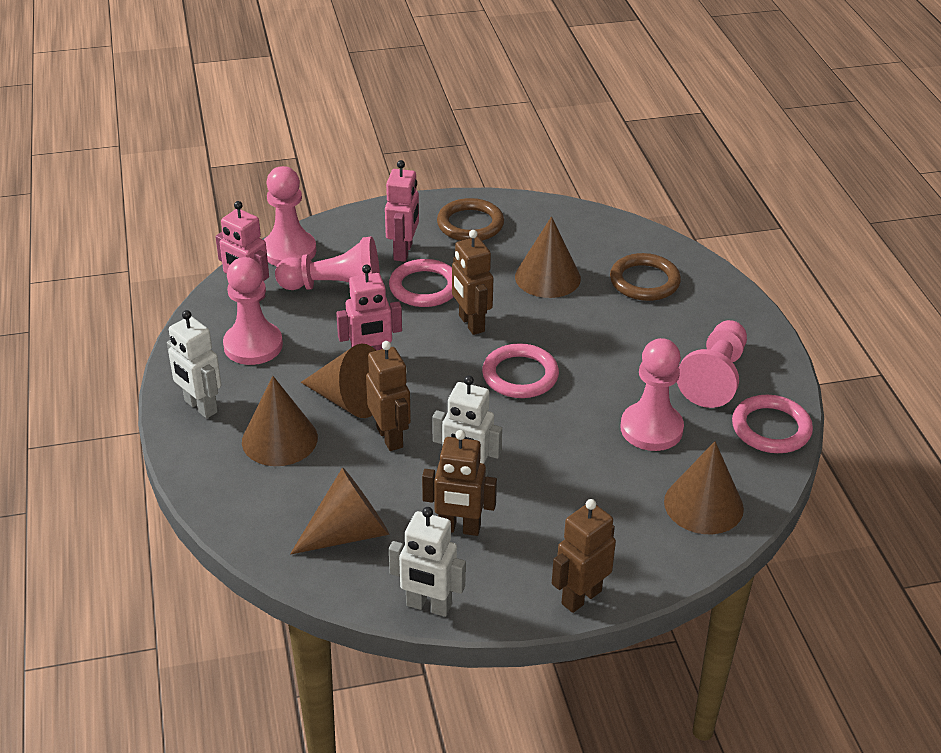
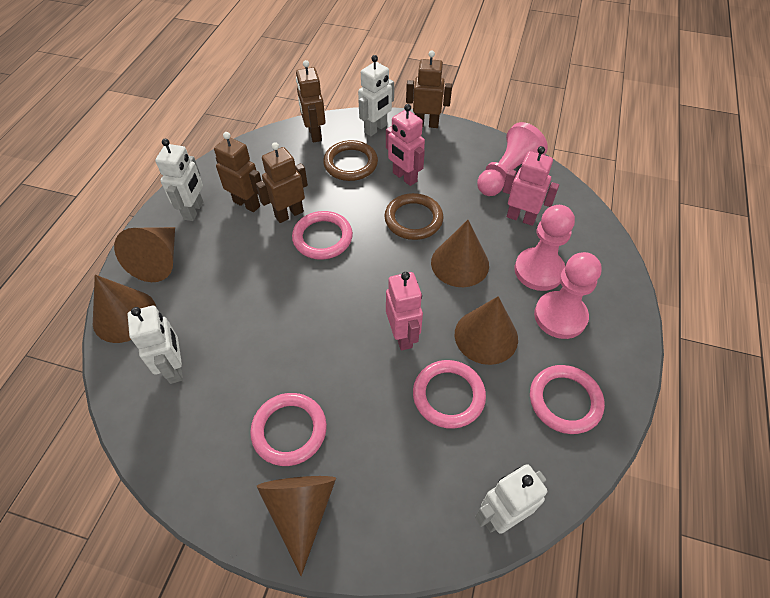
pink pawn: [223,257,283,365] [264,166,316,266] [275,237,380,290] [621,338,684,451] [677,320,747,408] = 5 -> [477,122,548,196] [514,205,575,291] [534,252,602,339] = 3
pink ring: [389,259,454,307] [482,343,559,398] [732,395,813,453] = 3 -> [250,393,327,466] [292,211,353,260] [413,360,486,429] [530,365,605,434] = 4
white robot: [167,310,221,418] [389,507,466,617] [432,376,502,476] = 3 -> [127,306,183,384] [155,139,203,221] [358,55,394,136] [475,464,547,534] = 4

